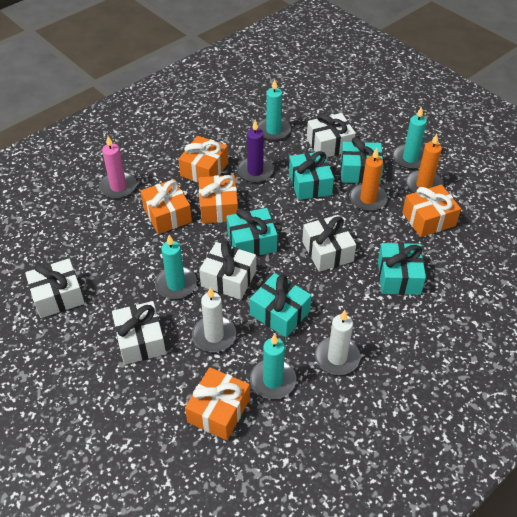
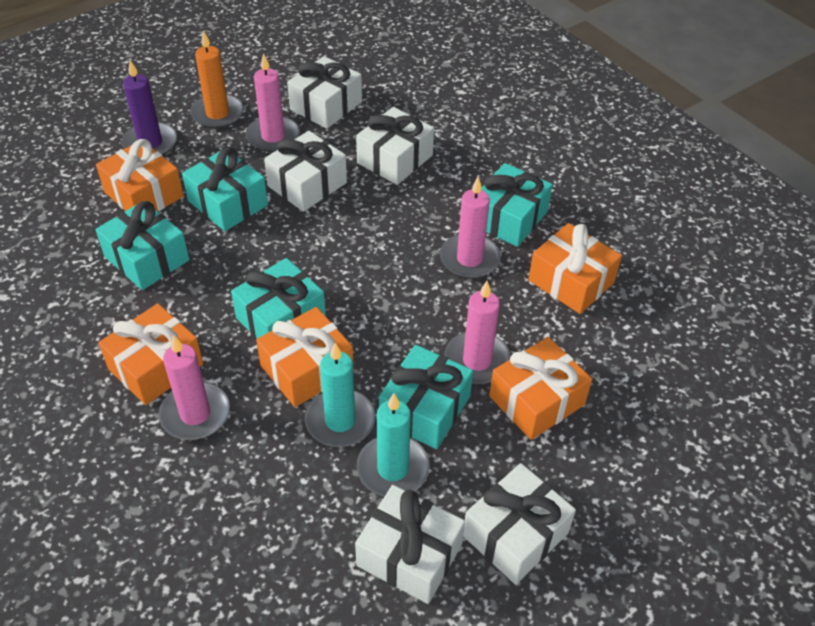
orange candle: [350,148,388,211] [406,134,444,193] = 2 -> [190,30,244,129] = 1
pink candle: [99,136,137,199] = 1 -> [159,335,230,440] [246,53,300,152] [440,177,501,278] [444,281,511,384] = 4
turquoise candle: [155,235,197,299] [250,334,296,399] [257,79,291,141] [393,106,427,169] = 4 -> [305,343,375,447] [357,393,430,497] = 2
white candle: [192,287,236,352] [315,310,360,375] = 2 -> none = 0

